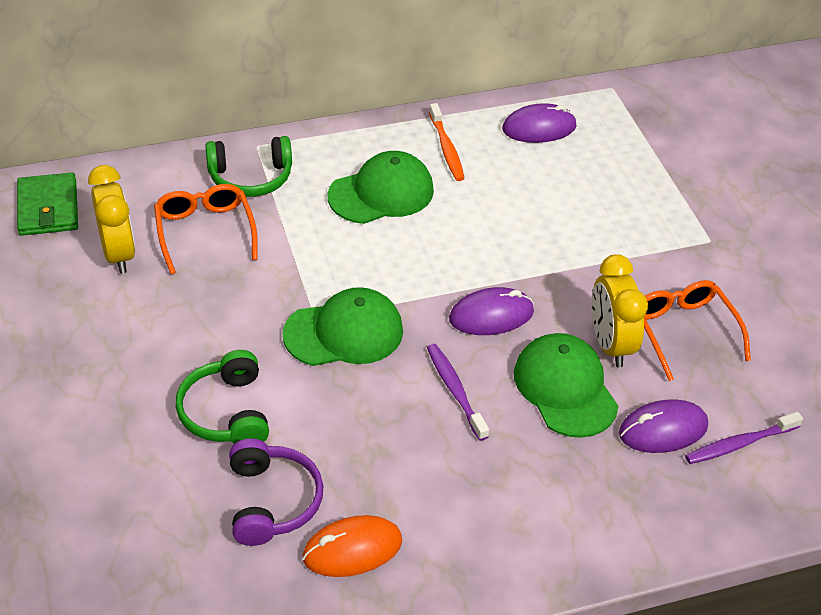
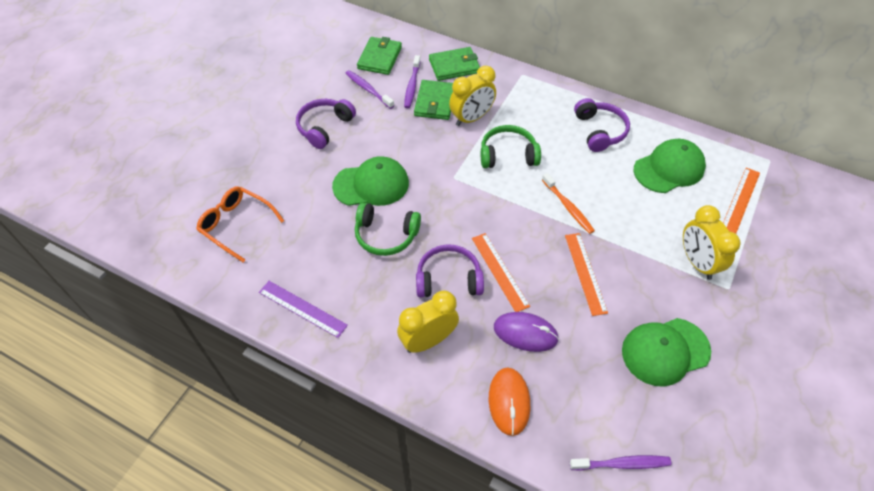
green wallet: [17,173,78,236] = 1 -> [357,37,402,75] [414,80,453,120] [429,47,480,81] = 3
orange glasses: [154,184,258,274] [644,280,751,381] = 2 -> [196,186,284,262] = 1
orange ruler: none = 0 -> [472,233,530,312] [565,233,608,316] [723,168,760,234] = 3
purple headphones: [229,439,323,546] = 1 -> [296,99,356,149] [416,244,484,298] [574,98,630,152] = 3
purple mouse: [449,287,534,335] [502,103,577,143] [619,399,708,453] = 3 -> [494,312,559,352] = 1
purple ruler: none = 0 -> [259,281,348,338] = 1
purple toothbrush: [427,344,489,441] [685,412,803,464] = 2 -> [345,70,394,109] [404,55,421,108] [570,455,672,471] = 3
yellow clock: [88,165,135,274] [592,254,648,367] = 2 -> [397,291,459,353] [449,66,496,126] [683,205,741,280] = 3

